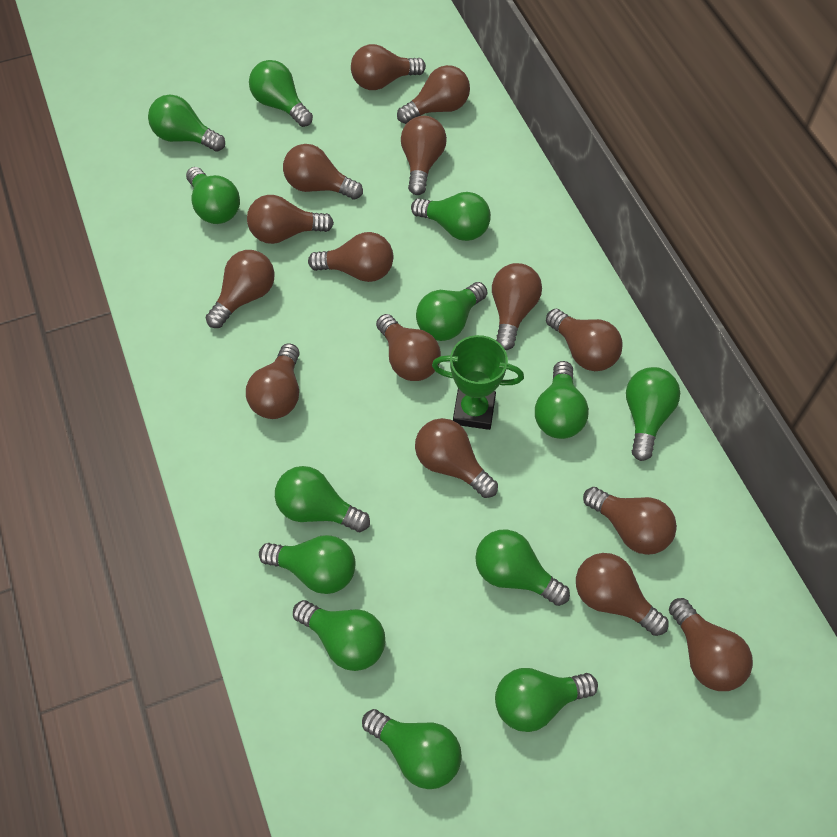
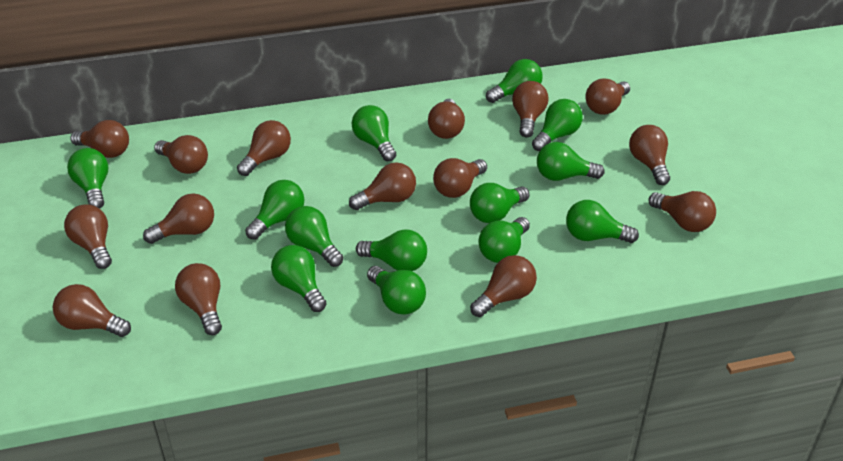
green trophy: [432,335,524,430] = 1 -> none = 0

